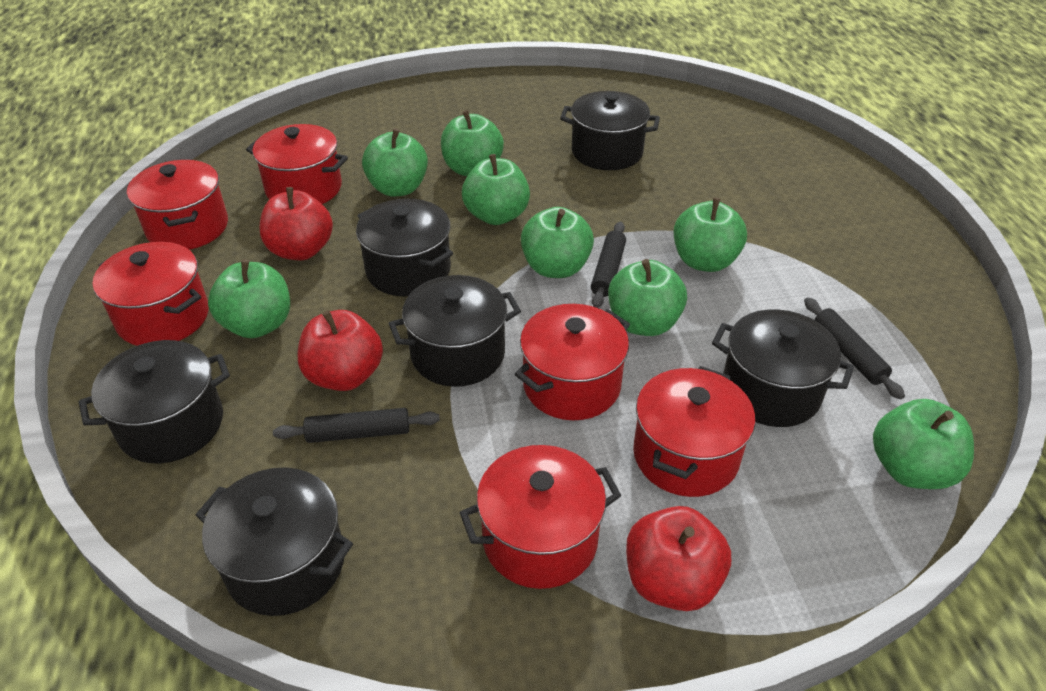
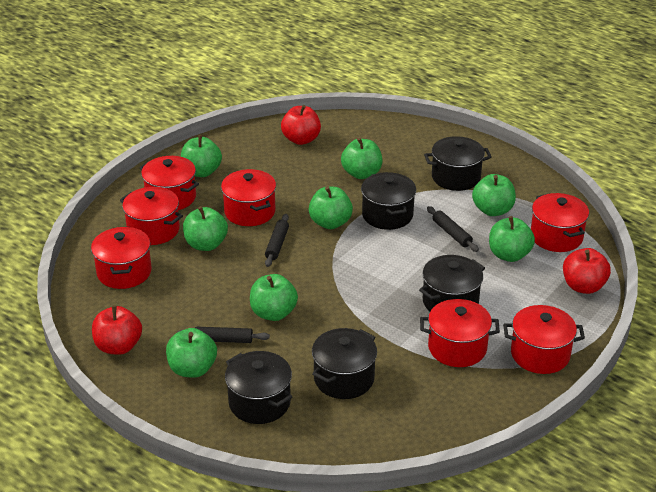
black pot: [79,340,230,463] [196,468,353,616] [356,199,453,296] [388,275,521,387] [560,91,660,170] [712,309,854,427] = 6 -> [225,351,292,424] [312,328,377,399] [361,172,416,230] [419,255,485,311] [424,136,492,191] = 5
red pot: [93,242,209,346] [127,160,228,250] [246,124,348,204] [459,445,621,589] [515,304,630,420] [633,366,755,497] = 6 -> [91,227,152,289] [120,187,183,245] [139,156,199,210] [221,169,276,226] [420,299,500,367] [503,305,585,374] [531,193,589,252] = 7

